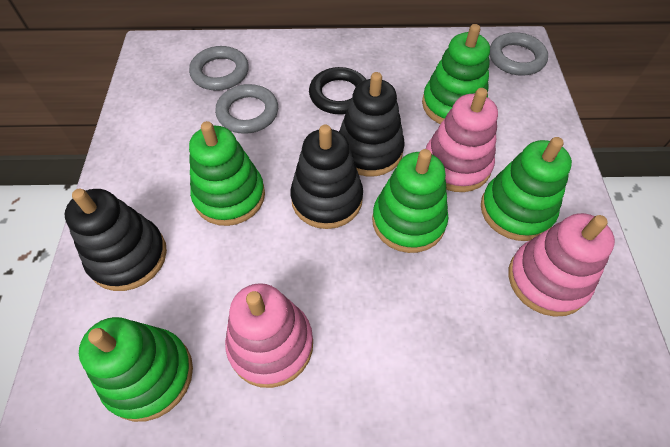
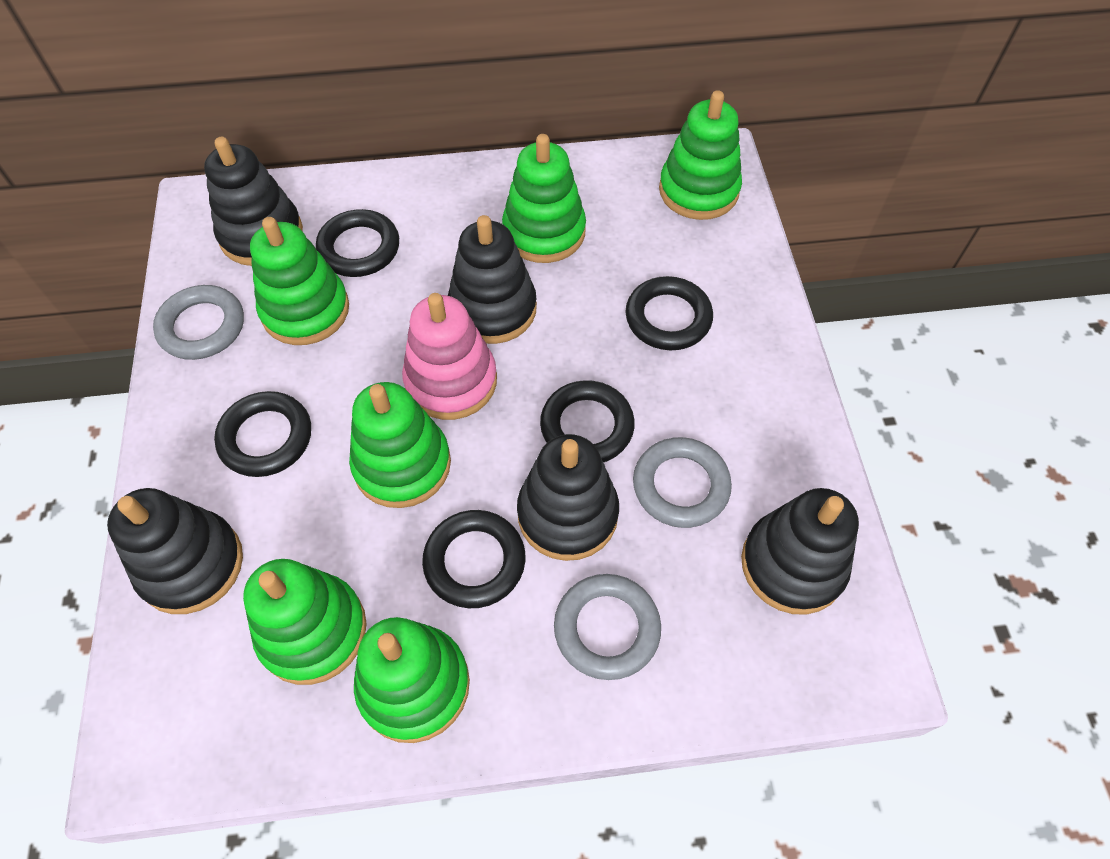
black ring: [309,67,366,114] = 1 -> [214,391,311,477] [316,209,399,277] [422,510,525,608] [540,380,635,462] [625,276,713,350] = 5
black stacking toy: [65,189,167,291] [290,125,363,229] [339,72,405,177] = 3 -> [107,488,243,614] [204,137,303,266] [448,215,537,344] [517,434,619,561] [741,488,859,615] = 5
green stacking toy: [79,317,193,422] [189,121,265,226] [372,149,449,253] [422,24,490,124] [481,137,572,241] = 5 -> [243,559,367,685] [250,217,349,345] [349,382,451,508] [354,617,470,743] [502,134,586,263] [659,90,742,220] = 6
pink stacking toy: [225,283,313,388] [426,88,498,192] [508,213,615,317] = 3 -> [402,293,497,420] = 1

